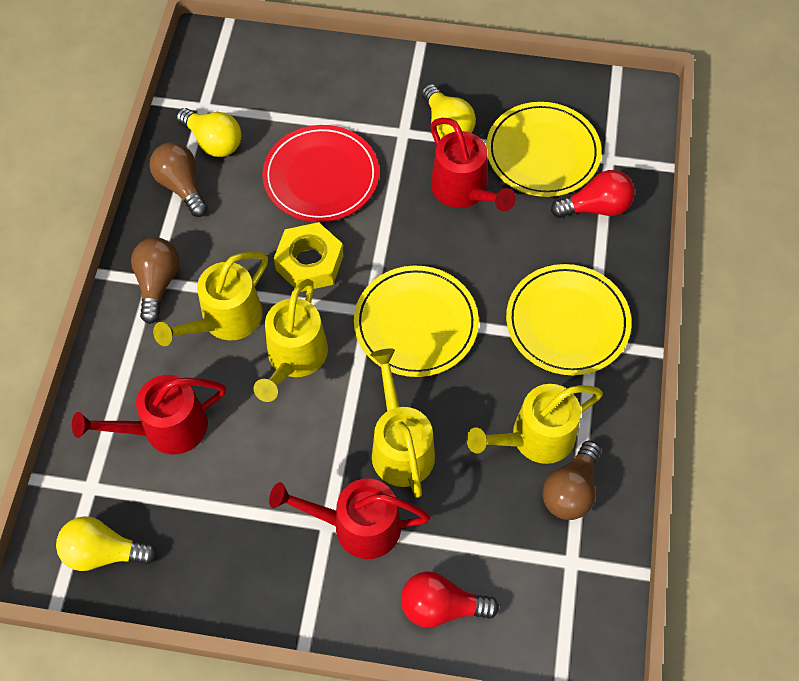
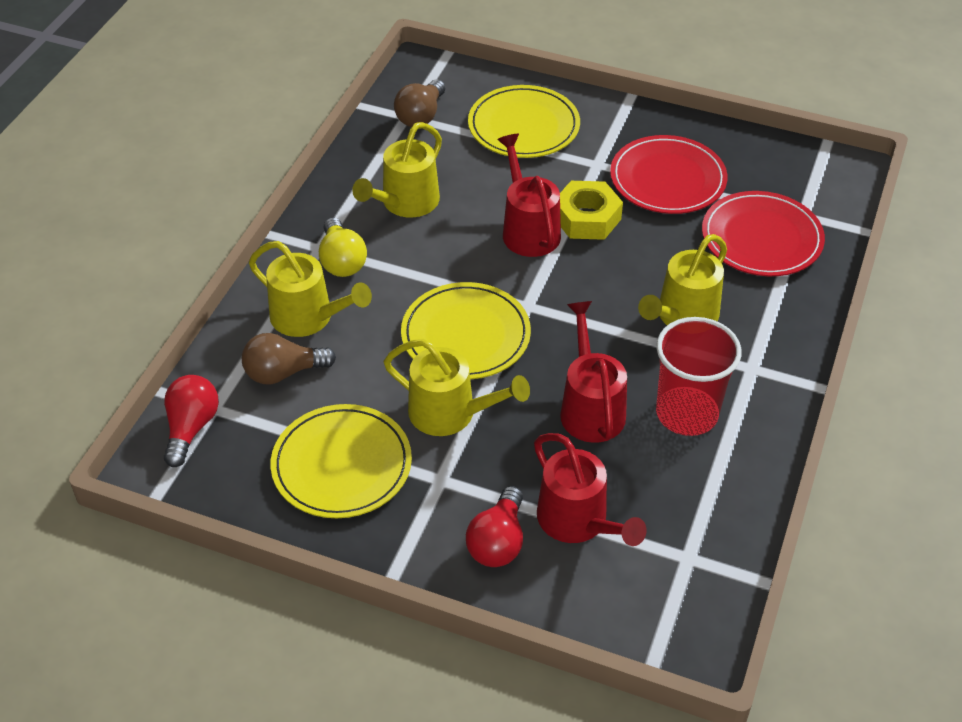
brown light bulb: [131,237,180,324] [149,142,208,217] [542,441,601,520] = 3 -> [242,333,336,384] [394,79,445,127] = 2
red cup: none = 0 -> [656,317,741,436] = 1
red plate: [262,125,379,222] = 1 -> [610,135,727,214] [702,191,825,276] = 2
yellow light bulb: [56,516,157,571] [176,108,242,157] [422,84,476,139] = 3 -> [319,218,367,277] = 1

